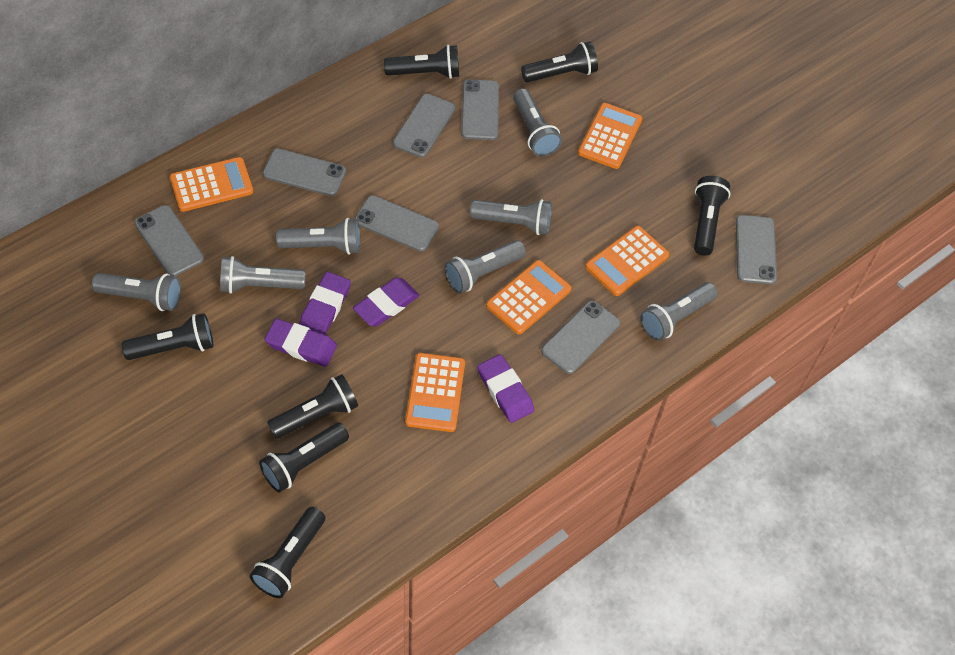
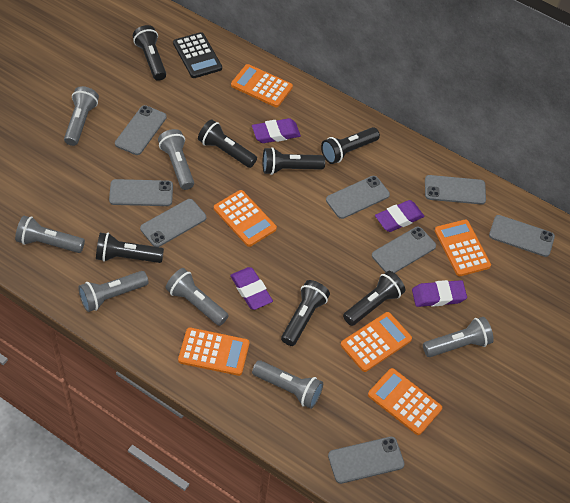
black calculator: none = 0 -> [173,32,222,78] = 1
grey phone: [134,205,204,276] [263,148,346,196] [354,195,439,252] [393,94,455,158] [461,79,499,140] [541,300,620,374] [736,215,777,284] = 7 -> [109,179,173,206] [115,105,167,155] [140,199,206,247] [326,176,390,219] [328,437,405,484] [372,227,436,273] [425,175,486,205] [489,215,555,257] = 8
orange calculator: [170,157,253,212] [405,353,465,432] [486,260,571,334] [578,103,642,169] [585,226,669,296] = 5 -> [178,328,249,376] [214,190,277,247] [231,64,293,107] [341,312,412,372] [368,368,442,435] [435,219,491,276] = 6

